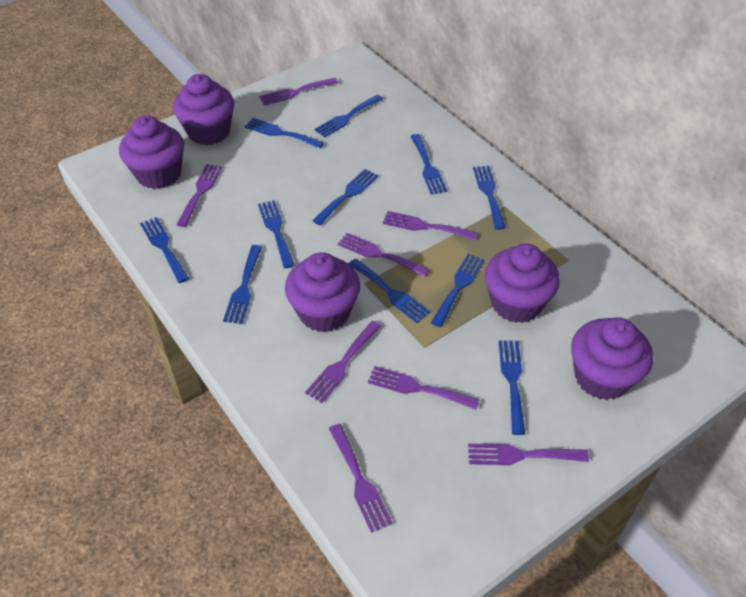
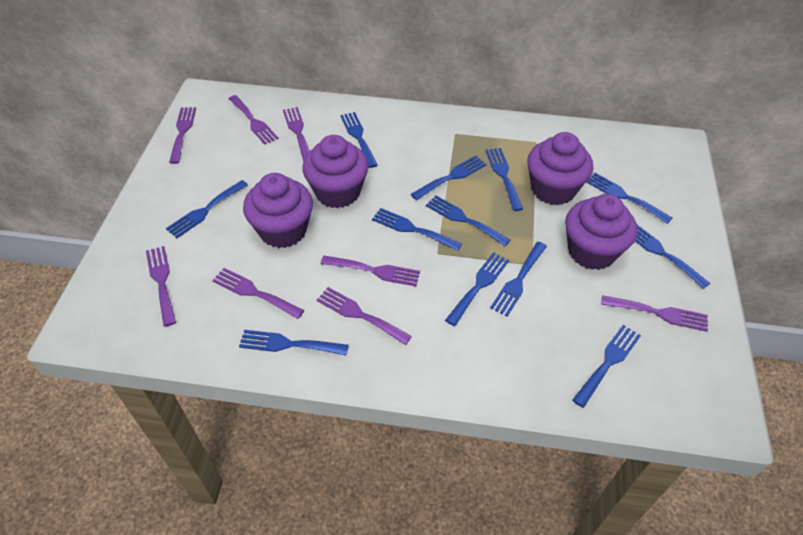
blue fork: [140,217,189,283] [223,245,262,324] [245,118,324,149] [258,200,295,268] [312,169,378,225] [314,95,383,137] [349,258,430,323] [410,134,447,194] [431,254,485,327] [473,166,506,230] [499,341,525,435] = 11 -> [166,180,248,238] [239,330,349,355] [340,112,378,168] [372,208,462,251] [411,156,487,200] [426,195,511,246] [445,252,509,326] [485,148,523,211] [490,242,547,317] [572,325,641,408] [587,173,672,224] [635,225,710,289] = 12
purple cupcake: [119,115,184,189] [173,74,234,145] [285,252,360,332] [485,243,560,323] [571,317,653,400] = 5 -> [243,173,313,248] [302,135,368,208] [527,132,593,205] [565,194,637,270] = 4

